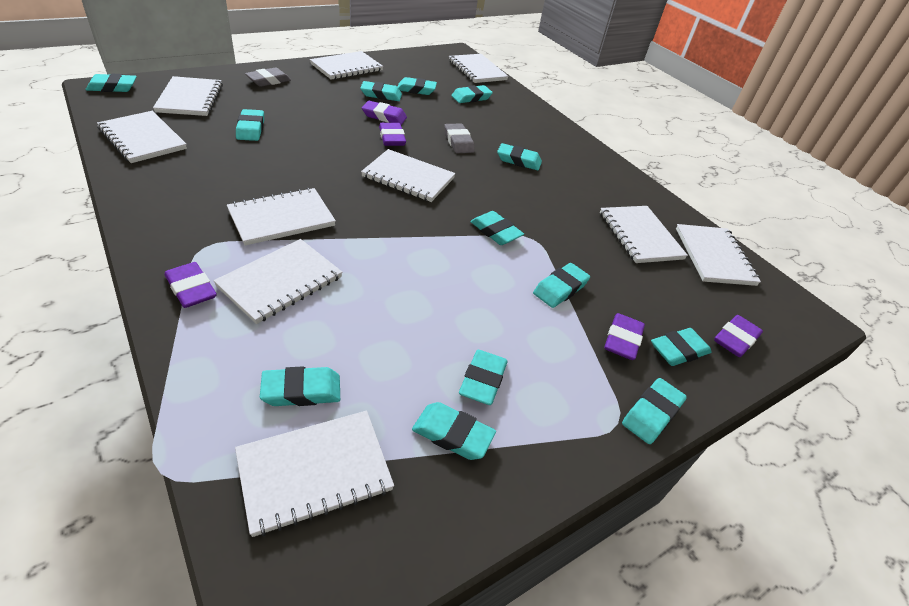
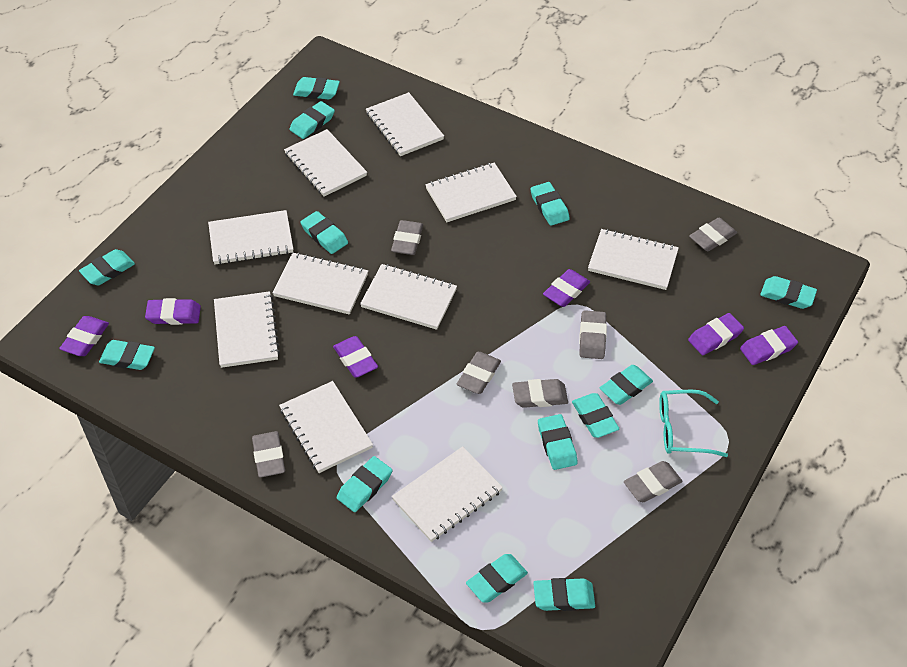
grey eraser: [245,67,291,87] [444,124,475,153] = 2 -> [252,431,285,477] [391,220,423,255] [457,352,501,394] [512,379,568,408] [579,310,607,359] [624,461,683,502] [689,218,737,251] = 7
purple eraser: [165,262,217,308] [362,101,407,125] [379,123,406,146] [604,313,645,360] [714,315,763,357] = 5 -> [59,316,109,356] [145,298,201,325] [333,336,378,378] [543,269,590,307] [688,313,744,355] [740,326,798,365] = 6
turquoise glasses: none = 0 -> [659,390,728,457] = 1

